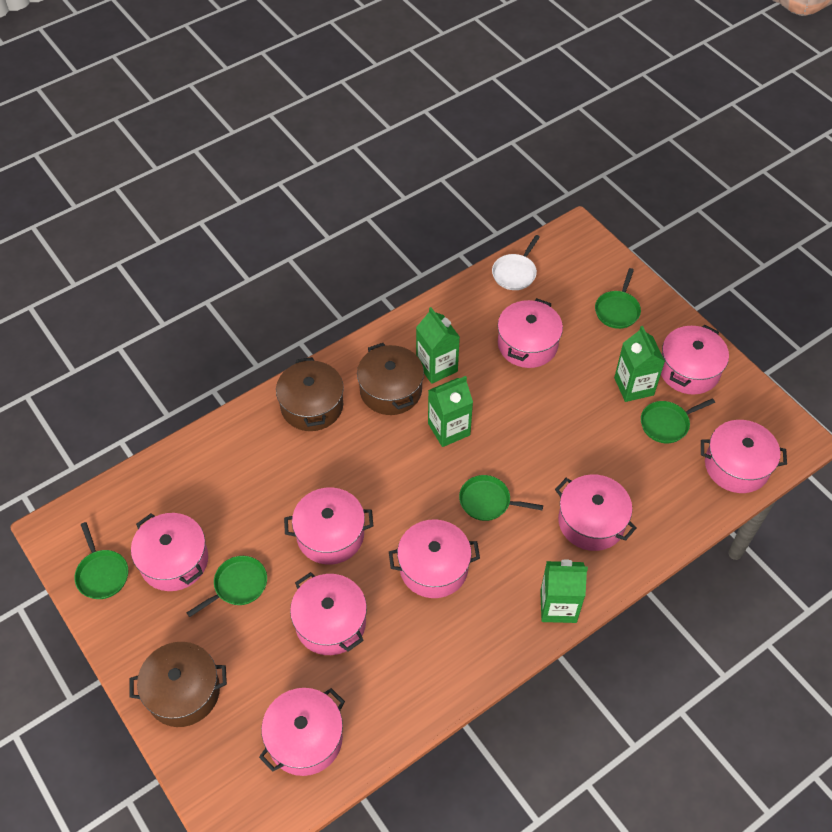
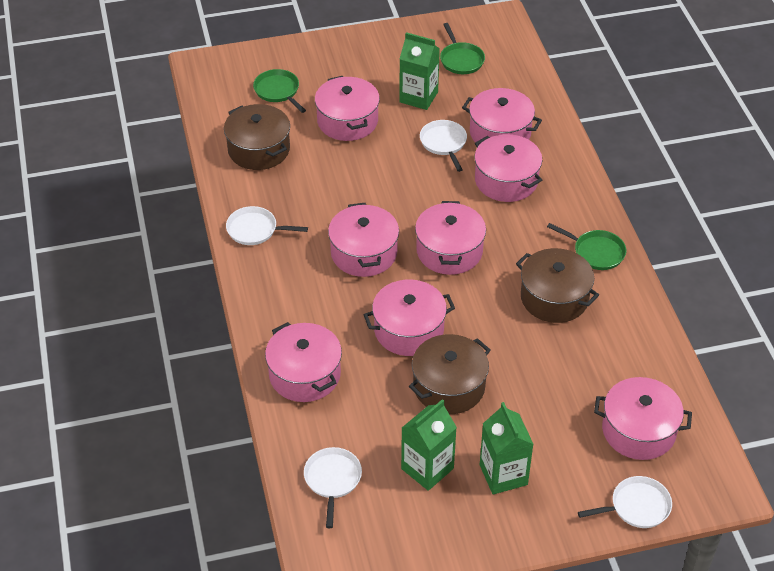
green carton: [416,307,460,384] [428,376,473,447] [540,559,588,623] [614,326,665,402] = 4 -> [399,32,440,110] [401,399,457,491] [480,402,534,494] = 3
green pan: [75,522,128,599] [187,556,267,617] [459,475,543,521] [595,268,641,329] [641,398,715,443] = 5 -> [253,69,306,113] [440,23,485,74] [547,223,626,270] = 3
pink pot: [131,513,208,591] [259,688,345,776] [284,488,373,565] [290,572,367,655] [389,520,480,598] [498,298,563,368] [555,474,637,551] [661,325,729,394] [701,420,787,493] = 9 -> [265,322,342,402] [315,76,380,141] [328,203,399,277] [364,280,455,356] [415,201,486,275] [462,88,542,145] [474,134,542,202] [594,377,692,460] = 8
white pan: [492,235,540,290] = 1 -> [226,206,308,245] [304,447,362,528] [420,120,467,172] [578,476,672,528] = 4

